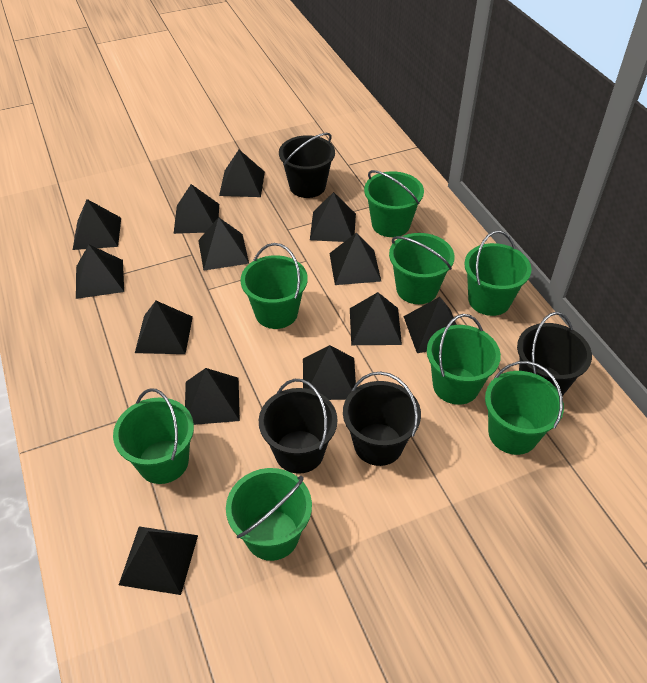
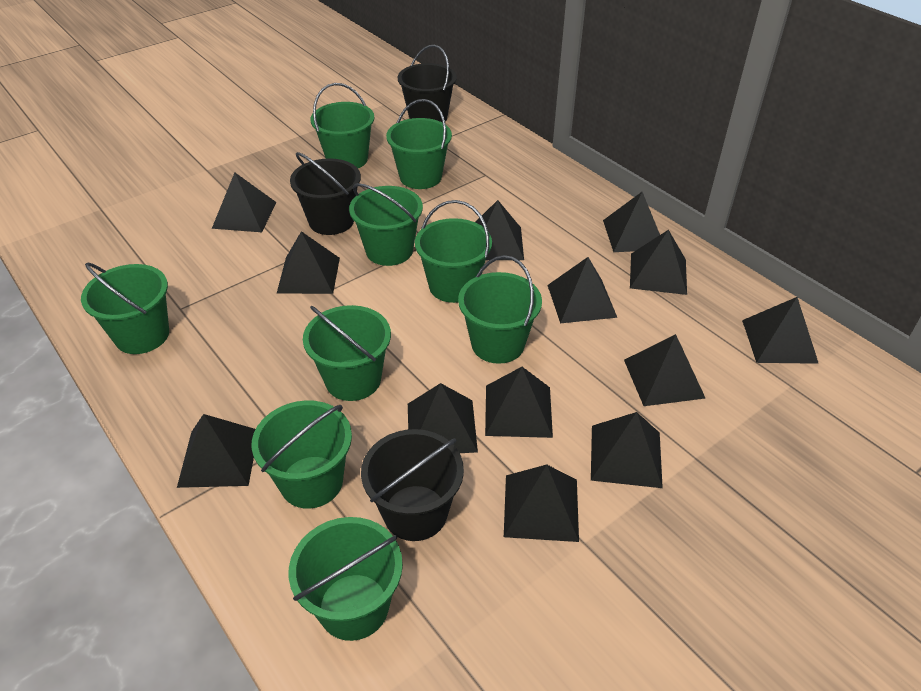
black bucket: [259,379,338,474] [279,133,335,198] [343,371,421,466] [517,312,592,396] = 4 -> [290,152,361,235] [361,429,464,541] [398,45,457,123] = 3
green bucket: [113,388,194,484] [226,468,312,561] [241,243,308,329] [364,170,424,237] [389,233,454,304] [427,314,501,405] [464,231,531,316] [485,361,564,455] = 8 -> [81,263,169,354] [252,400,352,509] [289,517,403,641] [303,305,391,401] [310,83,374,168] [349,183,423,266] [386,99,452,189] [415,200,492,303] [458,255,542,364] = 9

